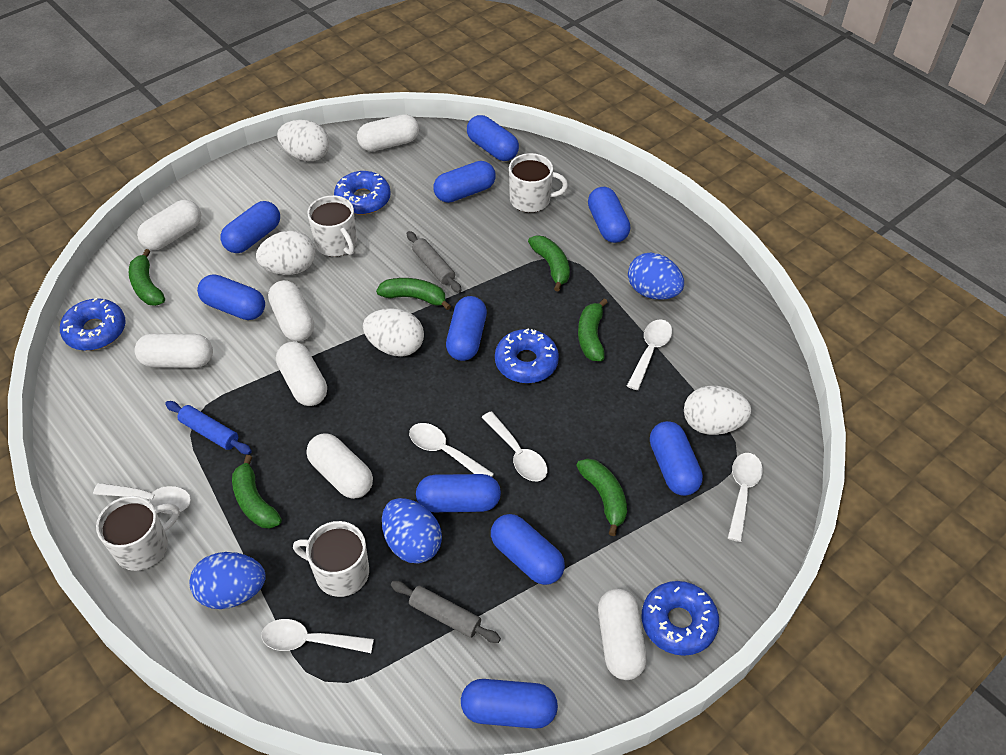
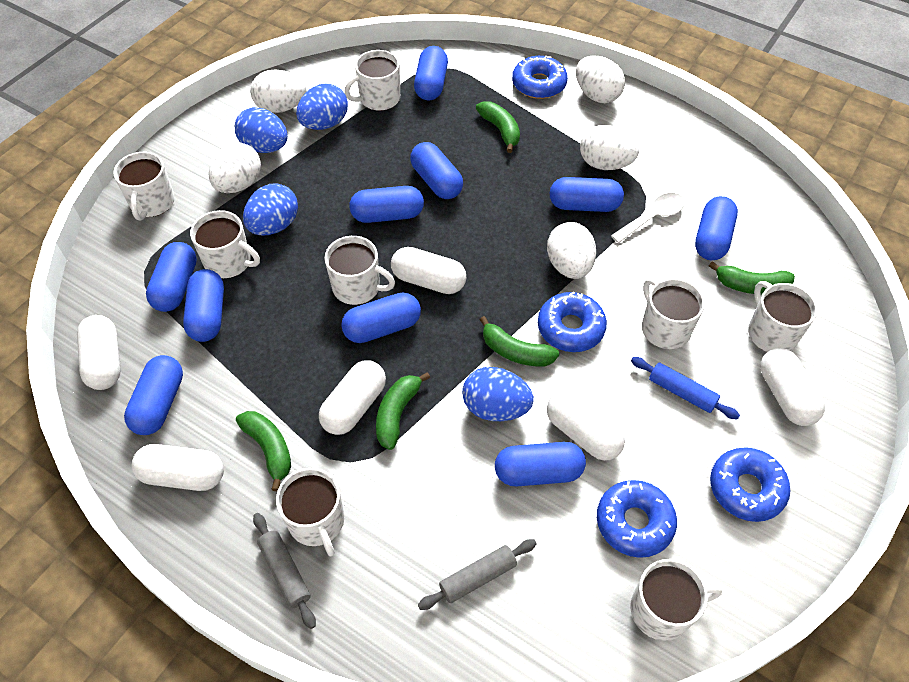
blue egg: [189,552,266,609] [382,498,442,563] [628,252,684,300] = 3 -> [235,107,288,153] [243,183,298,236] [296,83,348,130] [462,367,534,421] = 4
green banana: [129,249,165,306] [232,455,282,528] [376,278,451,310] [528,235,570,292] [576,458,627,536] [578,298,608,361] = 6 -> [236,411,291,491] [376,372,430,450] [476,101,520,153] [480,316,559,367] [709,261,795,295] = 5
white capsule: [135,333,213,368] [137,200,201,250] [268,280,314,341] [276,342,327,406] [307,433,373,499] [357,114,419,152] [598,589,647,680] = 7 -> [77,315,121,390] [132,444,224,491] [319,360,386,435] [391,247,467,294] [547,390,625,461] [760,348,825,426] = 6
white egg: [256,231,316,275] [277,120,329,161] [363,308,424,357] [684,386,751,435] = 4 -> [209,143,261,193] [250,69,307,113] [547,222,596,279] [576,56,625,103] [580,125,639,170] = 5
white mug: [96,496,180,571] [293,521,369,597] [307,195,357,257] [509,153,568,213] = 4 -> [113,152,175,221] [190,210,260,278] [276,468,344,557] [325,236,395,305] [344,50,400,111] [630,559,722,641] [642,278,705,349] [748,281,818,352] = 8
white spoon: [93,483,191,514] [261,619,374,653] [409,423,494,477] [481,411,547,481] [627,319,672,390] [728,453,763,542] = 6 -> [611,193,685,243] = 1

